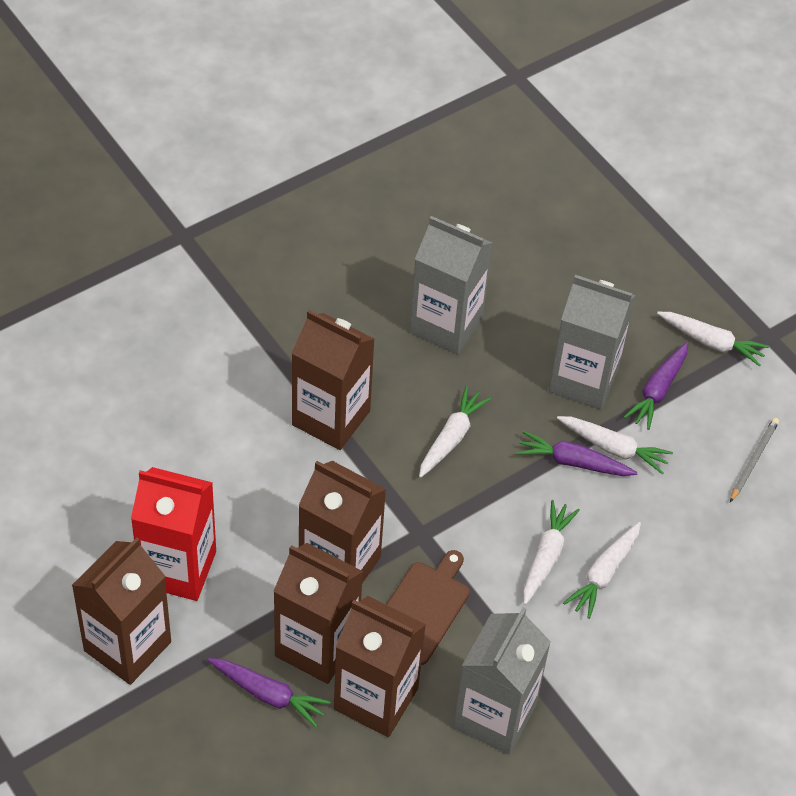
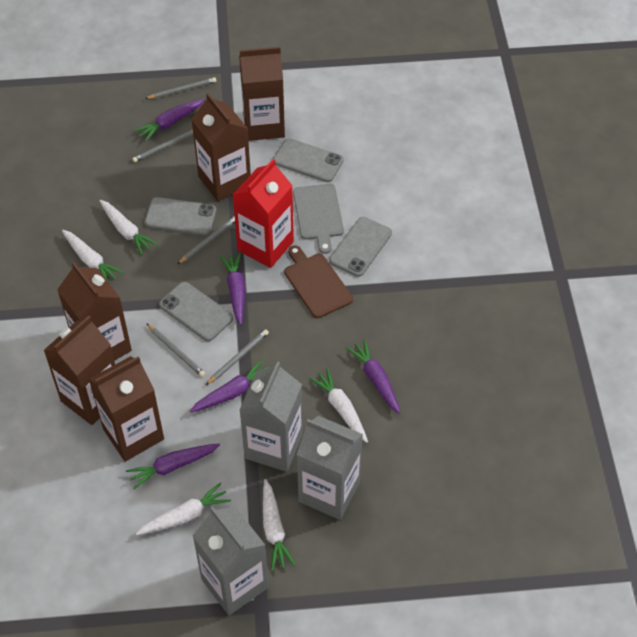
grey cutting board: none = 0 -> [293,184,344,254] = 1
grey pencil: [730,418,779,502] = 1 -> [132,130,193,162] [145,77,216,99] [146,323,205,377] [178,216,235,264] [206,329,269,385] = 5
grey phone: none = 0 -> [145,197,216,235] [159,282,233,341] [273,138,343,182] [329,217,392,277] = 4
purple carrot: [208,658,331,728] [517,431,638,476] [624,342,688,430] = 3 -> [126,443,220,489] [135,99,205,142] [189,359,269,413] [220,253,245,325] [346,339,400,414] = 5

